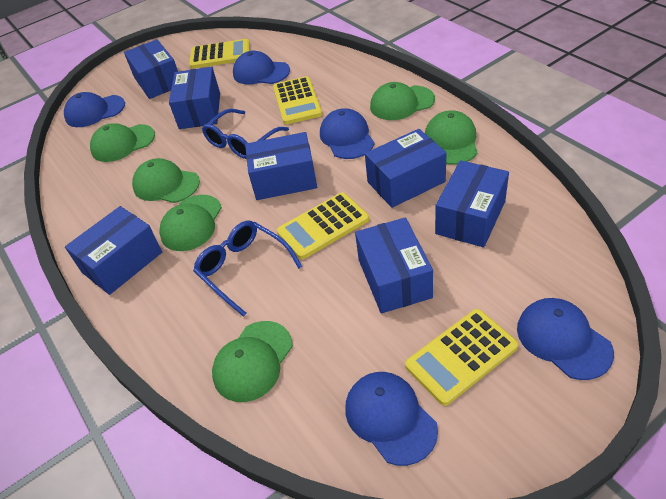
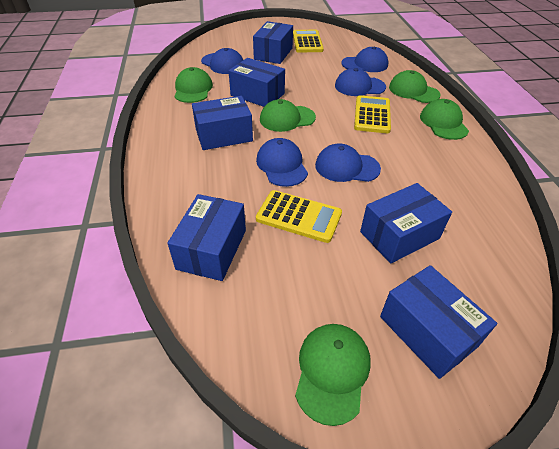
blue box: [65,206,162,295] [124,39,178,99] [169,67,220,129] [245,132,317,200] [355,217,433,313] [365,129,446,208] [435,160,509,247] = 7 -> [168,194,246,281] [192,96,253,150] [229,58,285,107] [253,21,293,64] [360,183,452,264] [380,265,497,379] = 6
blue glasses: [193,221,303,317] [202,109,289,159] = 2 -> none = 0
green cap: [90,123,155,162] [132,158,200,203] [159,195,222,251] [212,321,293,402] [370,82,435,120] [425,110,477,165] = 6 -> [174,67,213,103] [260,99,316,132] [295,324,371,426] [389,70,440,103] [420,99,469,140] = 5
yellow calculator: [189,39,250,69] [273,76,322,124] [277,192,369,259] [405,309,519,406] = 4 -> [256,190,342,243] [293,30,324,52] [354,95,391,133] = 3

